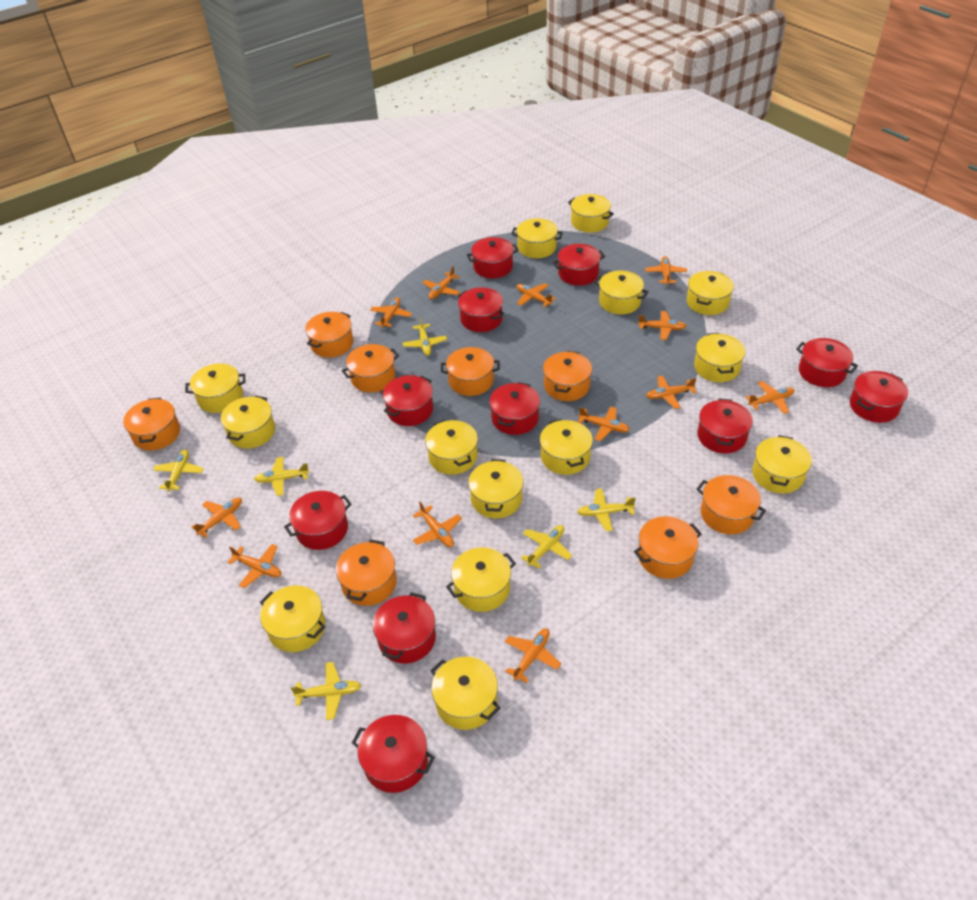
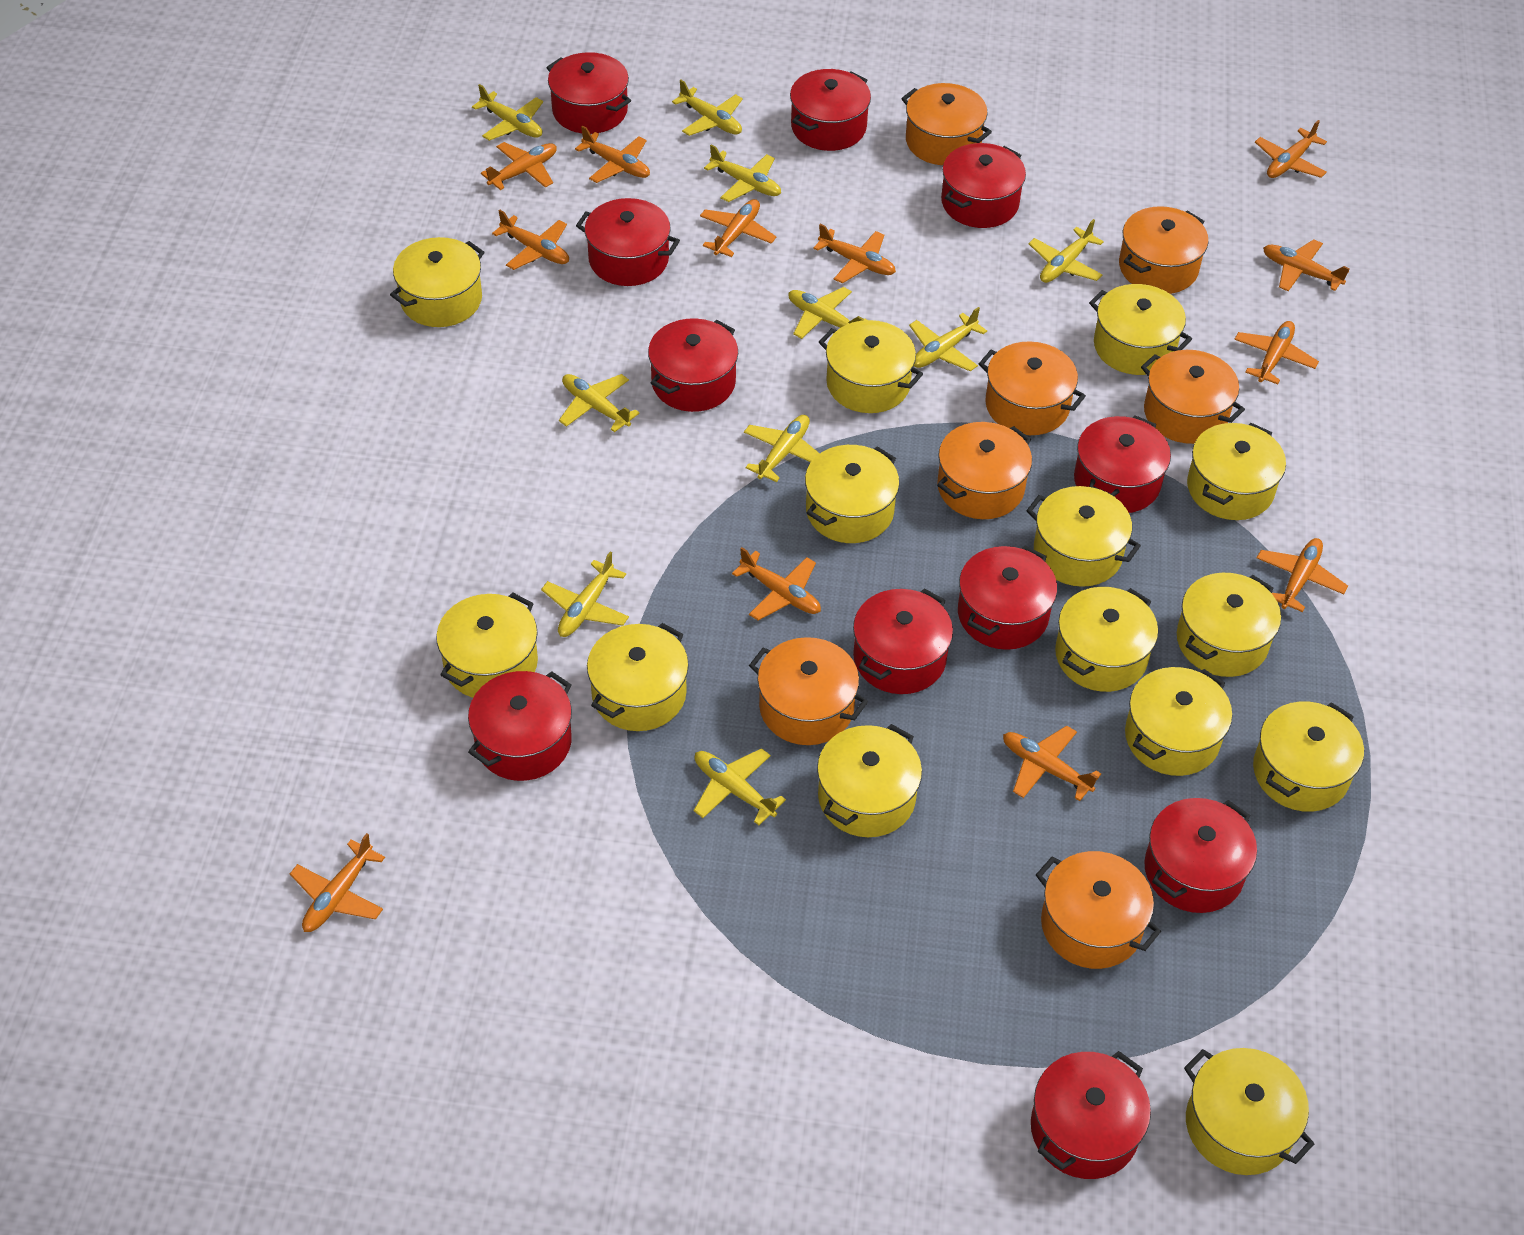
orange pot: [123,397,180,451] [305,312,353,358] [336,539,397,606] [342,344,399,393] [441,347,500,396] [543,351,592,401] [634,516,702,579] [696,475,766,534] = 8 -> [749,637,868,745] [901,83,992,165] [937,422,1032,519] [979,341,1086,435] [1036,851,1161,969] [1119,206,1209,294] [1141,350,1245,444] = 7
yellow plane: [153,450,204,492] [254,457,310,496] [291,662,361,720] [402,317,447,356] [521,525,572,569] [577,489,636,531] = 6 -> [472,84,543,141] [541,551,629,637] [559,374,640,432] [672,80,743,136] [694,748,786,825] [704,144,781,202] [744,415,820,482] [788,287,867,339] [909,307,987,371] [1029,219,1104,283] = 10

